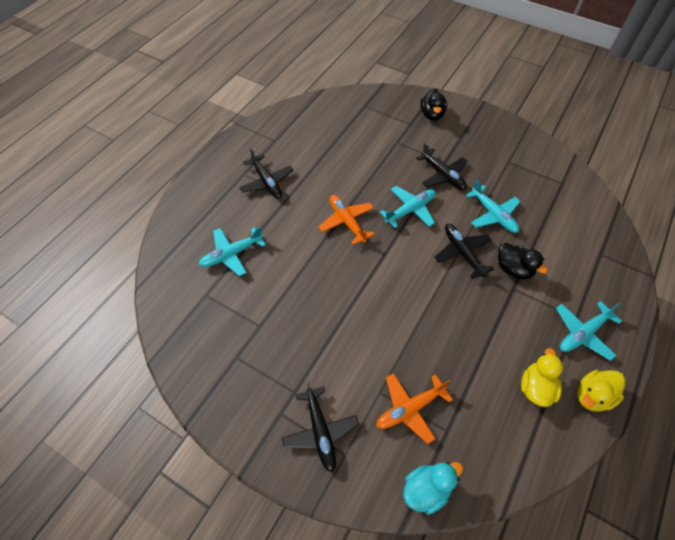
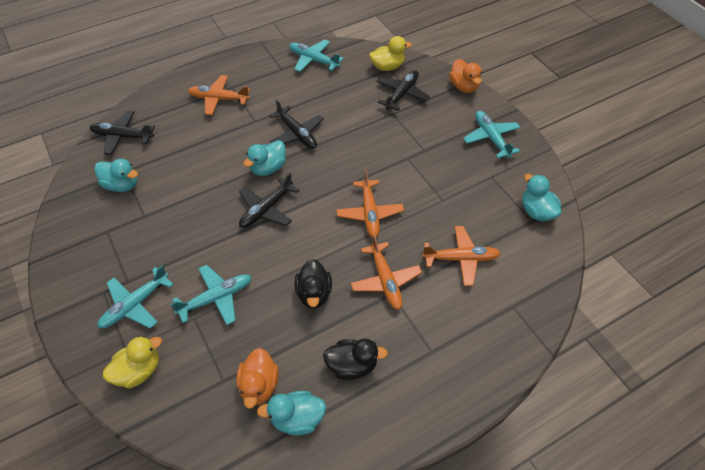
orange duck: none = 0 -> [236,348,279,409] [449,59,482,93] = 2
orange plane: [319,195,374,245] [376,373,453,444] = 2 -> [188,75,250,115] [337,170,404,238] [350,234,422,310] [422,226,501,286] = 4
turquoise duck: [403,462,463,515] = 1 -> [94,159,138,192] [243,140,286,176] [257,391,326,436] [522,174,561,221] = 4

